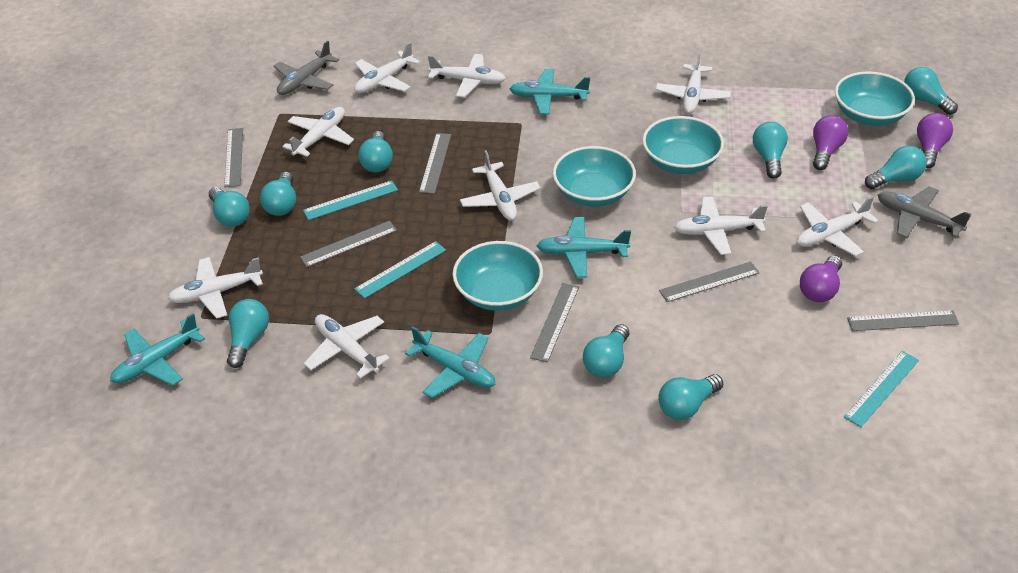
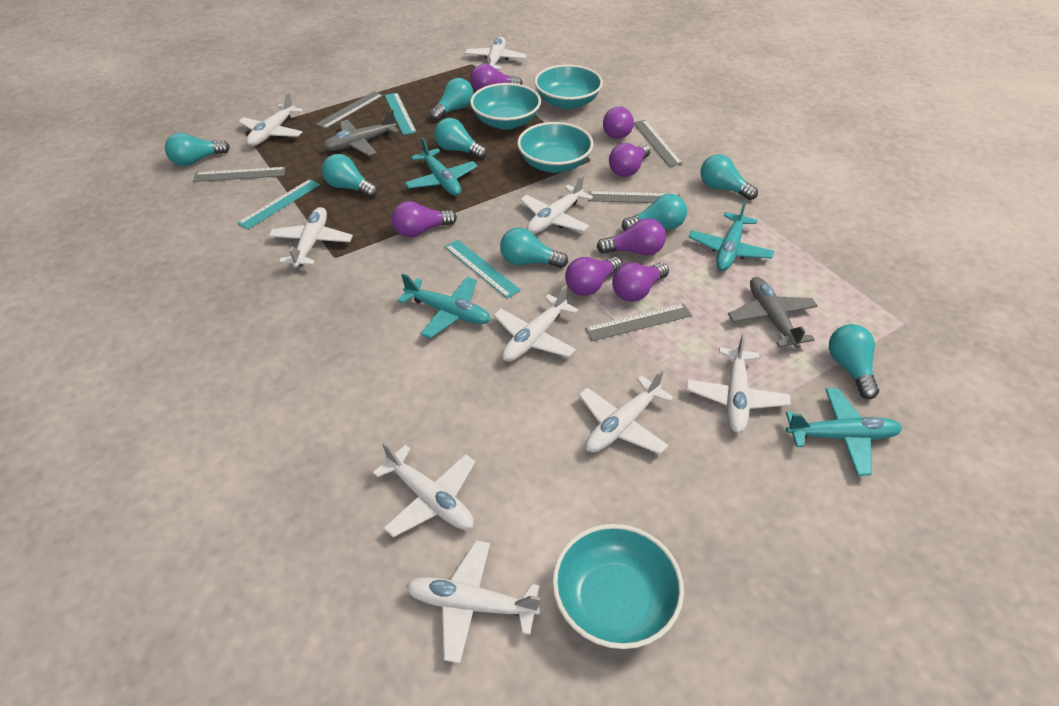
grey ruler: [224,128,243,188] [300,221,397,267] [419,133,451,194] [530,283,579,362] [659,261,760,302] [847,310,959,331] = 6 -> [193,167,286,182] [316,91,383,129] [585,303,692,341] [588,191,680,203] [634,120,683,167] = 5
purple light bulb: [800,255,842,302] [813,115,848,170] [917,113,953,168] = 3 -> [391,201,457,238] [470,64,523,91] [565,257,623,296] [596,218,666,256] [603,106,634,139] [609,143,651,177] [612,263,669,302] = 7
turquoise light bulb: [209,187,250,227] [227,299,269,368] [260,172,296,216] [358,131,393,173] [583,324,629,378] [658,374,723,420] [753,122,788,179] [865,146,927,189] [904,67,958,115] = 9 -> [165,133,230,166] [322,154,378,198] [429,78,474,121] [434,118,487,159] [500,228,568,268] [622,194,687,231] [700,154,758,200] [829,324,879,399] = 8

